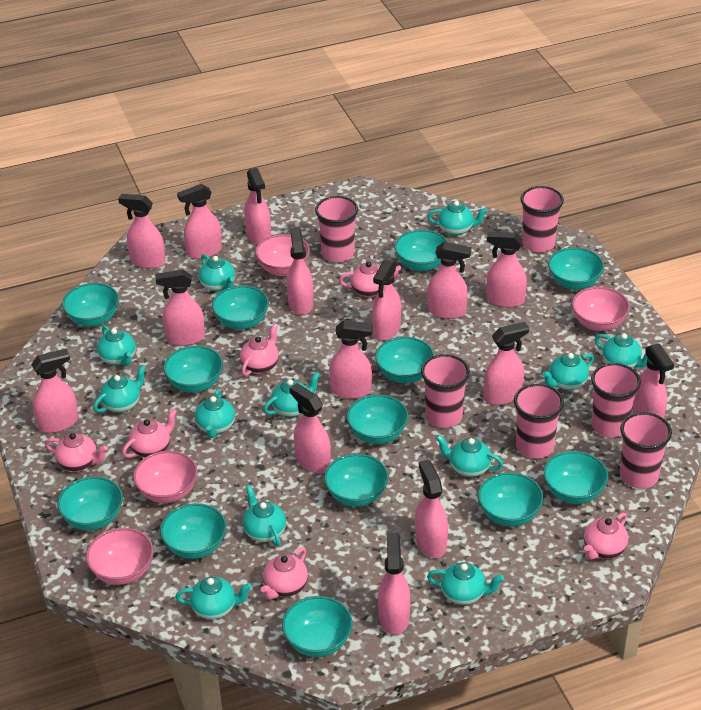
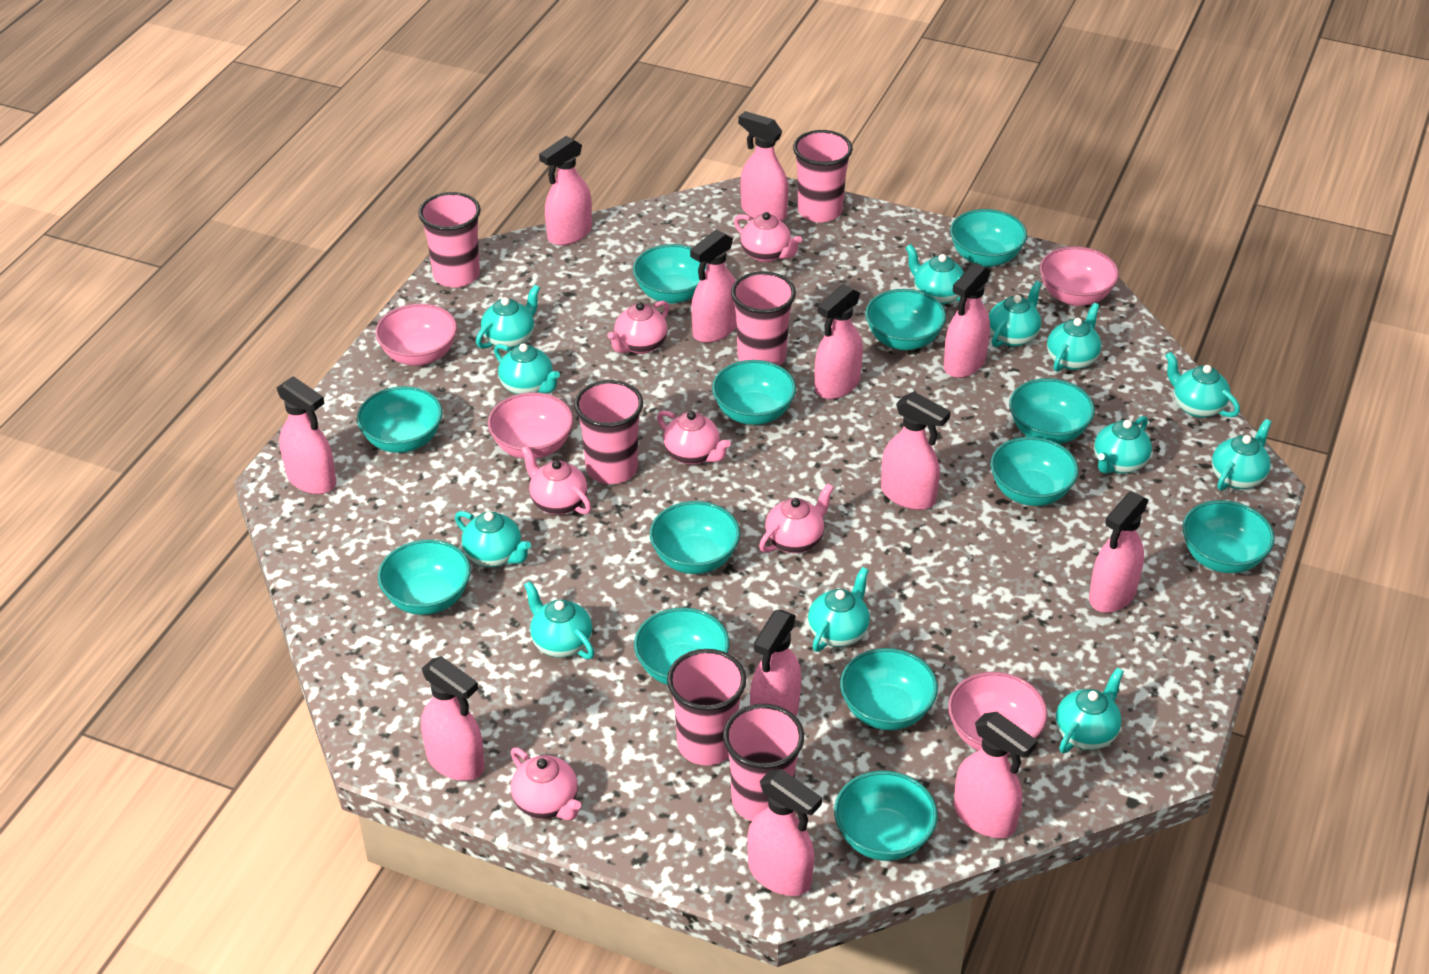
pink spray bottle: [31,349,78,433] [118,194,166,269] [156,270,205,346] [177,184,222,259] [244,168,271,245] [287,227,314,315] [290,383,331,473] [329,320,373,399] [372,260,401,341] [378,533,410,635] [415,459,448,558] [427,242,471,319] [484,322,529,405] [487,231,527,307] [632,343,674,418] = 15 -> [277,376,336,494] [421,656,484,781] [539,136,592,245] [690,229,737,343] [738,111,789,221] [747,769,822,896] [750,610,801,716] [815,284,863,399] [881,392,950,510] [944,263,990,378] [954,712,1037,838] [1089,491,1149,613] = 12

